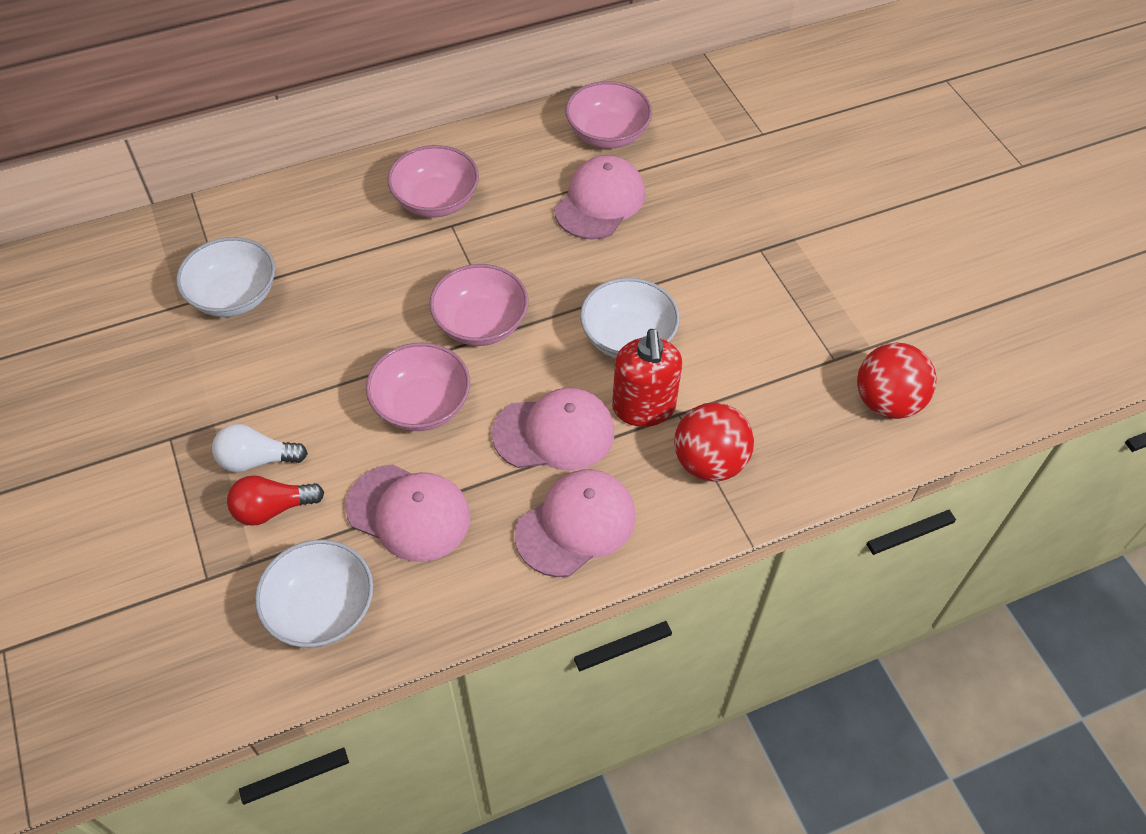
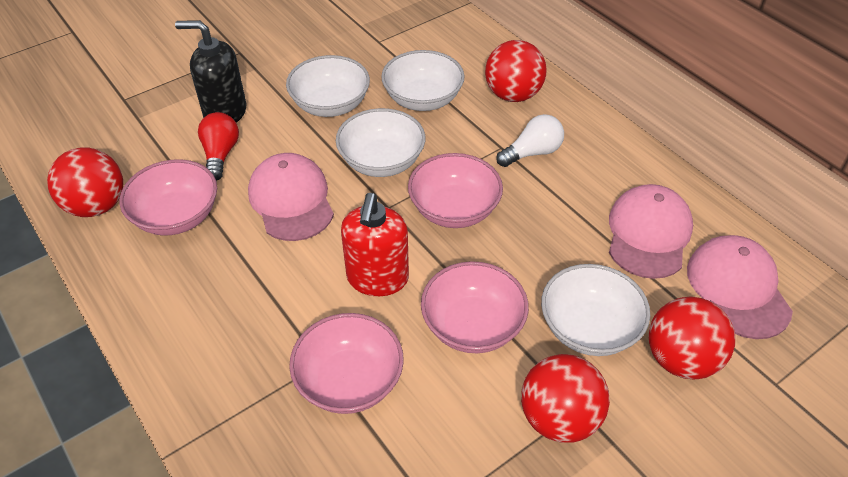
black soap dispenser: none = 0 -> [175,20,247,122] = 1
pink cap: [345,464,470,562] [492,388,614,470] [515,469,636,577] [554,155,645,240] = 4 -> [248,153,334,241] [609,184,693,279] [687,235,793,339] = 3
red ball: [674,402,754,482] [857,343,936,419] = 2 -> [47,147,123,217] [485,40,547,102] [521,354,610,443] [649,296,735,379] = 4
white bowl: [176,237,275,317] [255,540,373,648] [580,278,680,358] = 3 -> [286,55,370,117] [336,108,425,177] [381,50,465,111] [541,264,650,356] = 4

